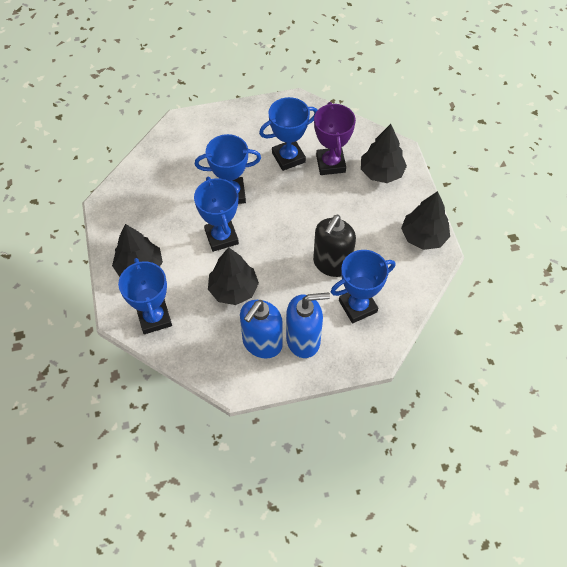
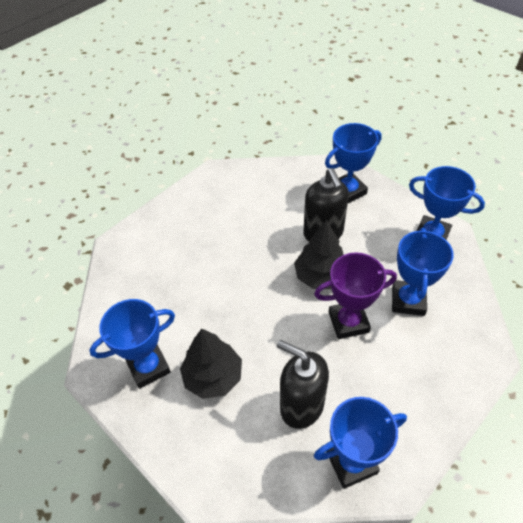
black soap dispenser: [313,215,356,277] = 1 -> [277,340,329,429] [303,168,349,241] = 2
black tree: [112,224,163,277] [208,247,259,305] [361,124,407,183] [401,191,450,250] = 4 -> [180,329,242,399] [294,220,344,289] = 2
blue soap dispenser: [240,300,283,358] [286,293,330,358] = 2 -> none = 0

